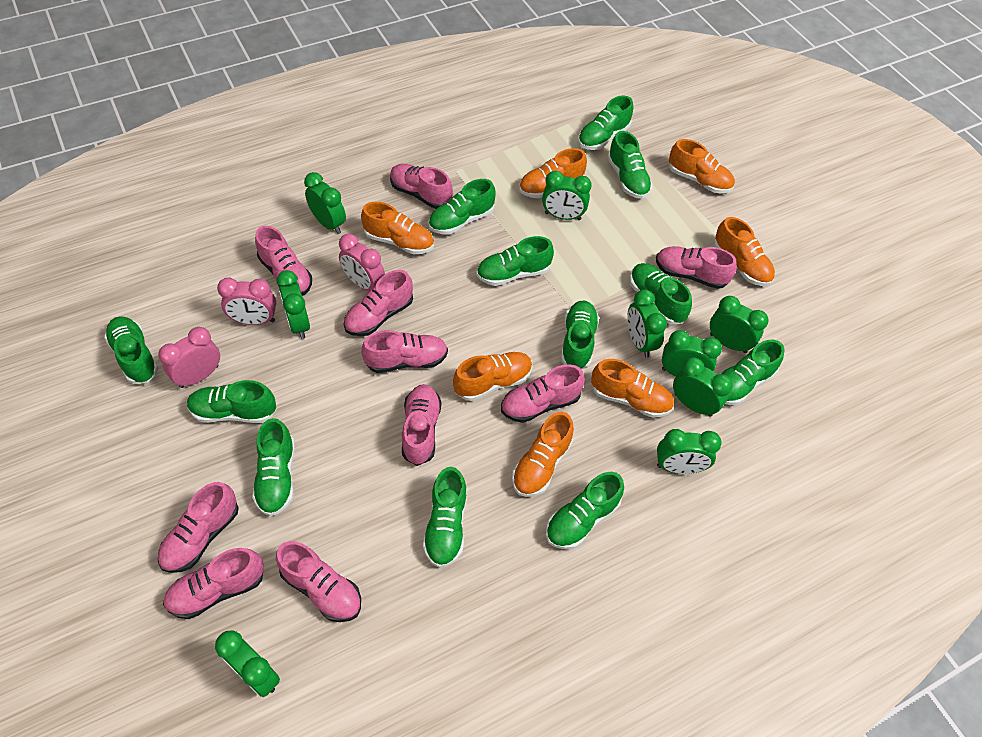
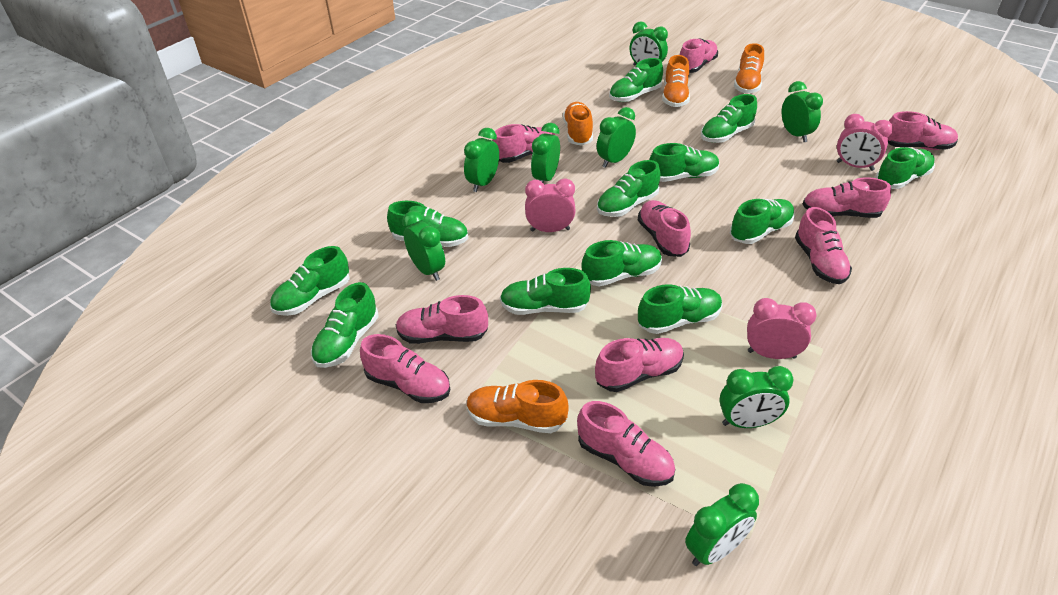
green clock: [215,631,280,697] [276,270,310,339] [304,172,346,234] [542,171,592,220] [627,289,667,358] [657,429,722,474] [662,330,722,376] [673,357,733,417] [710,296,768,353] = 9 -> [402,211,445,281] [464,128,499,192] [531,123,560,183] [597,107,636,168] [630,22,668,66] [685,483,759,566] [719,366,794,428] [782,81,823,142] = 8
orange shoe: [361,202,434,254] [453,352,532,401] [512,412,574,497] [519,148,587,198] [591,359,674,418] [669,139,735,194] [714,217,775,286] = 7 -> [466,380,569,433] [563,102,593,146] [662,55,690,107] [734,43,764,93] = 4

